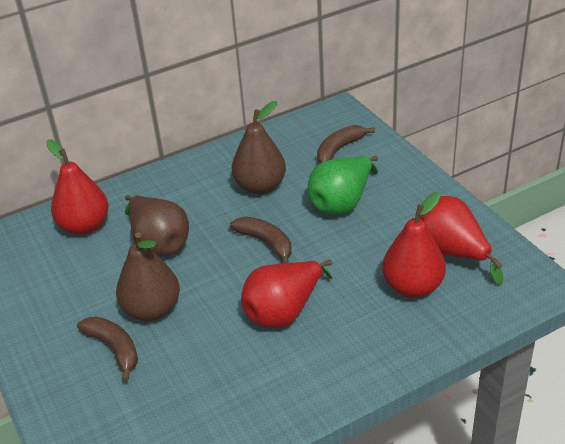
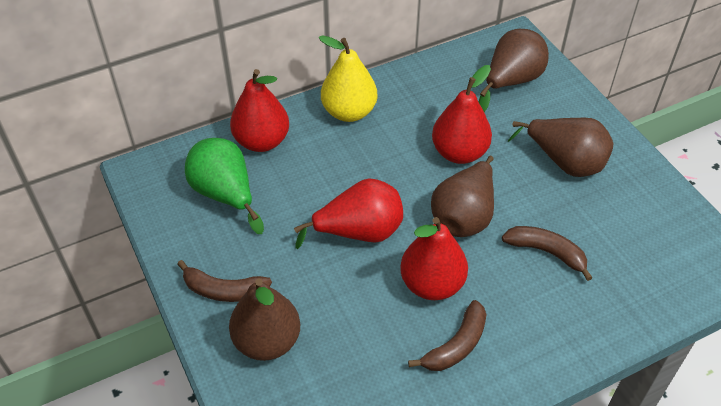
brown pear: [116,232,180,321] [125,195,189,257] [232,101,286,194] = 3 -> [229,278,300,361] [431,156,494,237] [479,29,549,112] [508,118,614,177] = 4
yellow pear: none = 0 -> [318,35,377,122] = 1

